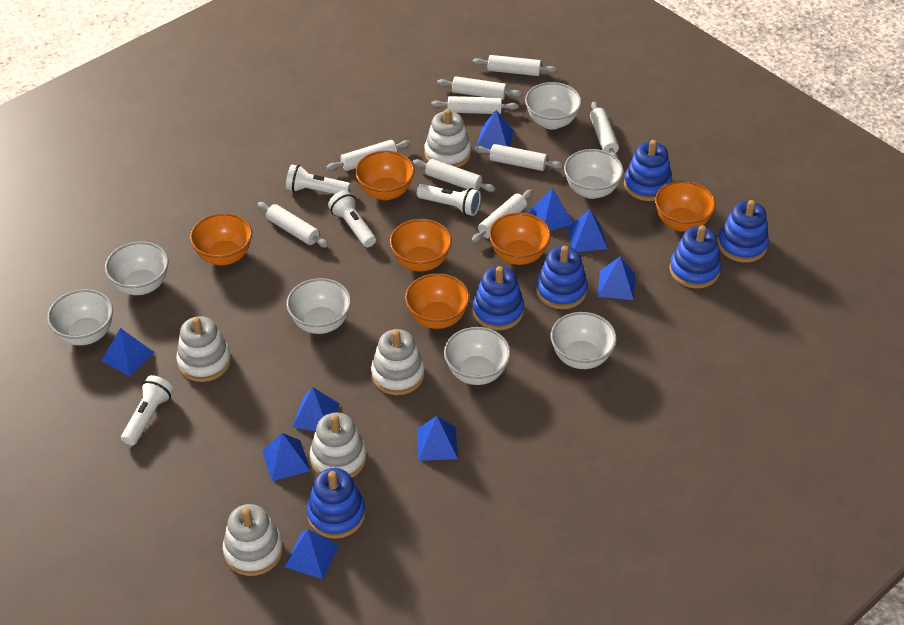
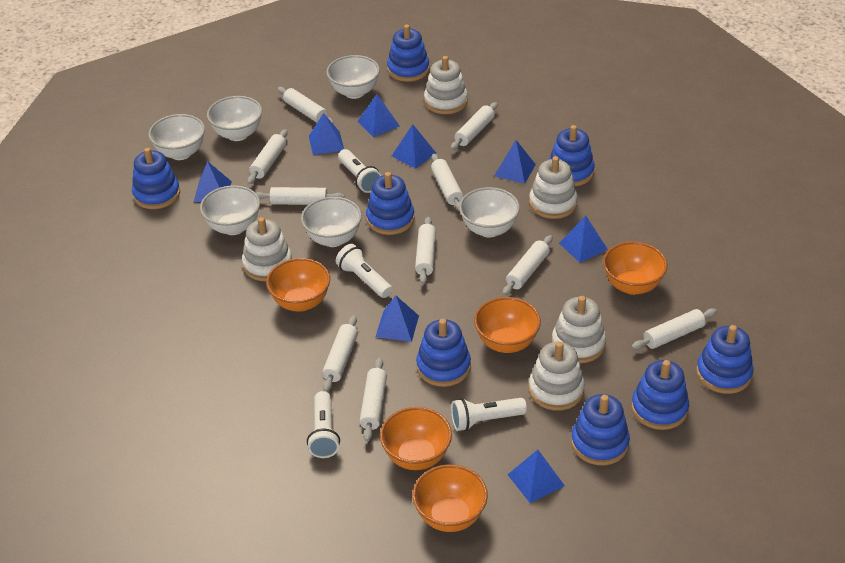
blue pyramid: [102,328,154,377] [262,433,310,481] [284,529,339,579] [292,387,340,431] [417,416,458,461] [477,110,514,150] [529,188,573,231] [567,209,607,252] [598,256,635,300] = 9 -> [194,161,232,202] [309,113,344,155] [358,94,400,137] [376,295,419,342] [392,124,436,169] [494,140,536,184] [507,450,565,503] [559,216,608,263] = 8
blue stacking toy: [307,468,366,539] [472,266,524,330] [536,246,588,309] [624,140,672,201] [669,225,721,288] [718,200,769,263] = 6 -> [132,148,180,209] [366,172,415,235] [387,25,429,82] [416,319,471,387] [549,125,595,186] [571,394,630,465] [631,360,689,430] [696,325,754,394] = 8
orange bowl: [190,213,252,265] [355,150,415,200] [390,219,452,272] [405,273,470,329] [489,212,551,265] [655,181,716,232] = 6 -> [266,258,330,312] [380,407,452,470] [412,464,488,532] [474,297,541,353] [603,241,667,295] = 5
white bowl: [47,289,113,346] [105,241,169,295] [286,278,351,334] [444,327,511,385] [525,82,582,129] [551,312,617,369] [564,149,623,199] = 7 -> [149,114,205,160] [200,185,260,235] [207,96,262,141] [301,197,362,247] [326,55,380,99] [459,187,520,238] = 6
white rolling pin: [258,202,329,248] [326,140,411,171] [412,159,495,192] [431,96,518,114] [437,76,522,100] [471,190,533,243] [472,55,557,76] [475,144,563,171] [590,102,619,158] = 9 -> [248,129,288,184] [256,187,344,205] [277,87,334,124] [322,315,358,392] [359,358,387,441] [415,217,436,284] [431,154,463,210] [451,102,498,150] [503,235,552,295] [631,309,717,350] = 10

